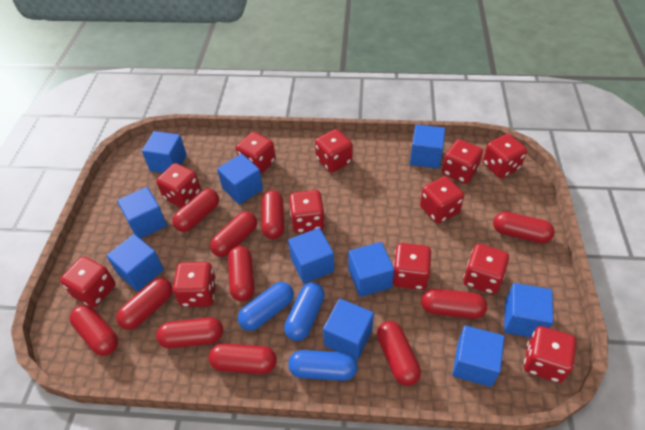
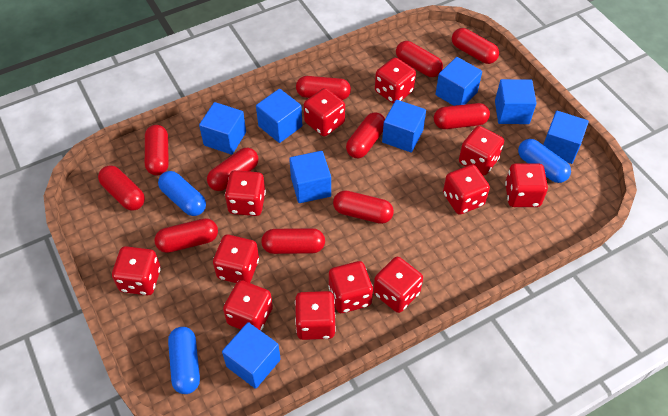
blue cube: [106,234,164,292] [117,187,167,239] [142,131,187,173] [217,154,263,205] [288,228,334,284] [323,299,374,360] [349,242,394,297] [410,124,445,169] [452,326,505,387] [504,283,554,338] = 10 -> [199,102,246,155] [222,322,281,389] [256,89,302,143] [289,151,331,203] [382,100,426,153] [435,57,482,106] [495,79,537,124] [543,111,589,164] = 8

